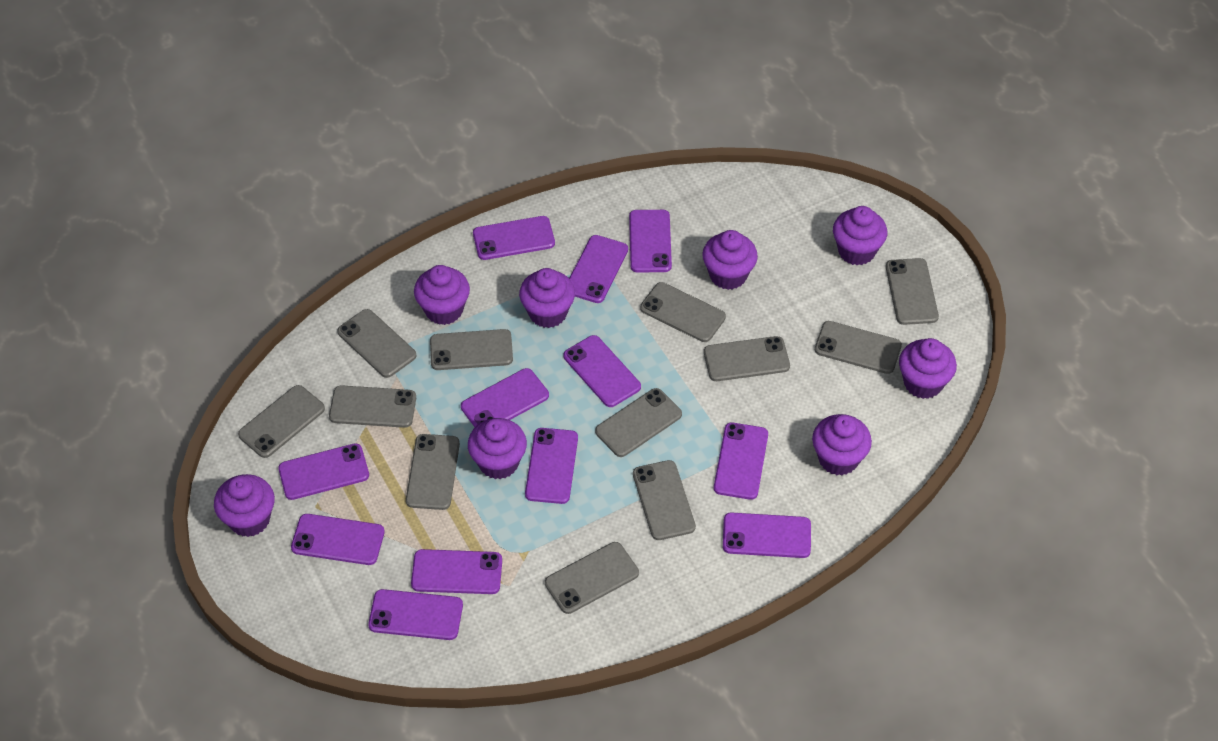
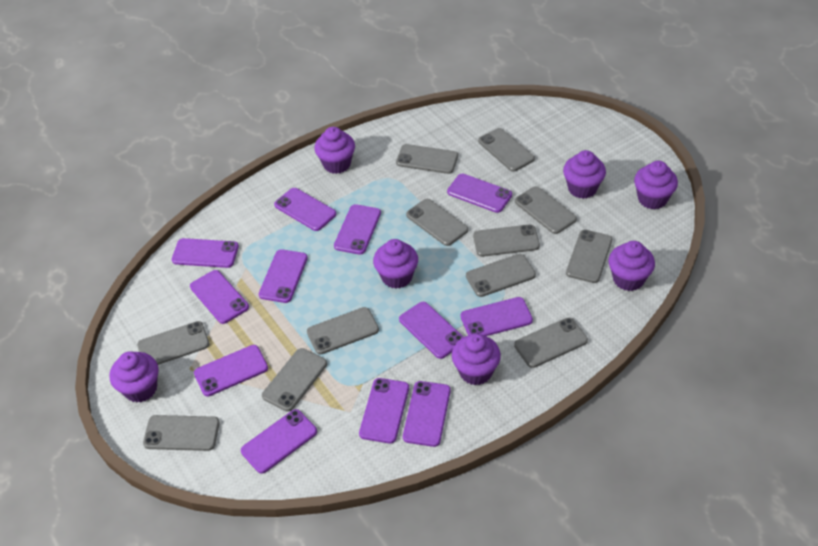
purple cupcake: [214,474,275,537] [414,265,470,325] [468,418,527,479] [519,268,575,328] [702,230,758,290] [812,414,872,476] [833,206,887,265] [899,338,957,399] = 8 -> [109,351,159,403] [314,127,355,174] [373,239,418,289] [452,333,501,385] [563,150,606,199] [608,241,655,291] [634,161,678,209] = 7

